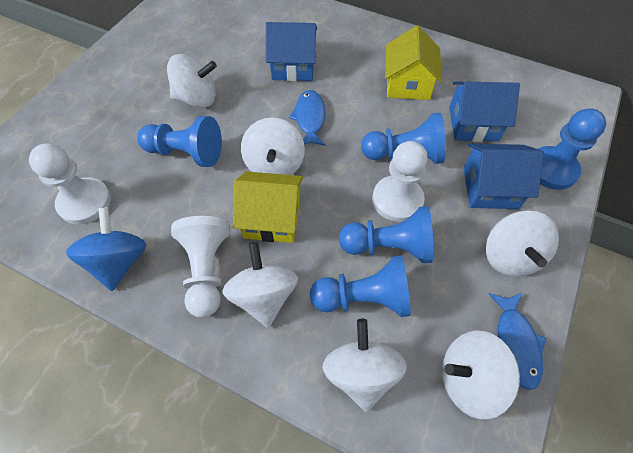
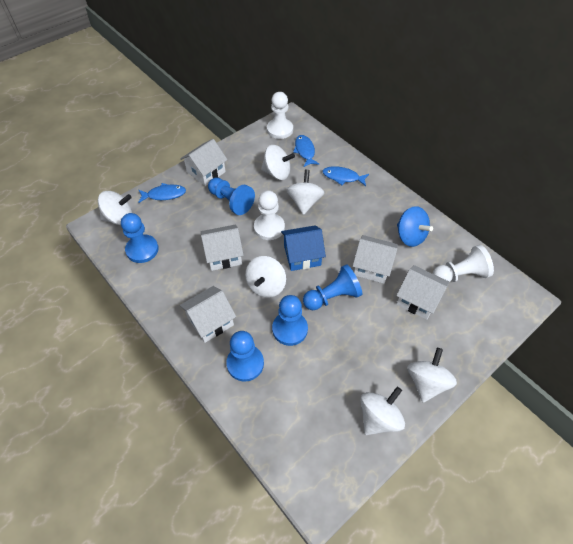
blue fish: [289,90,325,146] [488,292,546,390] = 2 -> [138,183,186,203] [293,135,320,167] [323,166,369,186] = 3
blue house: [266,22,317,81] [449,81,520,142] [463,143,544,209] = 3 -> [281,225,326,271] = 1
white house: none = 0 -> [180,139,228,186] [180,286,236,343] [201,225,244,271] [353,235,398,284] [396,265,449,320] = 5
yellow house: [233,171,303,243] [385,25,442,100] = 2 -> none = 0

